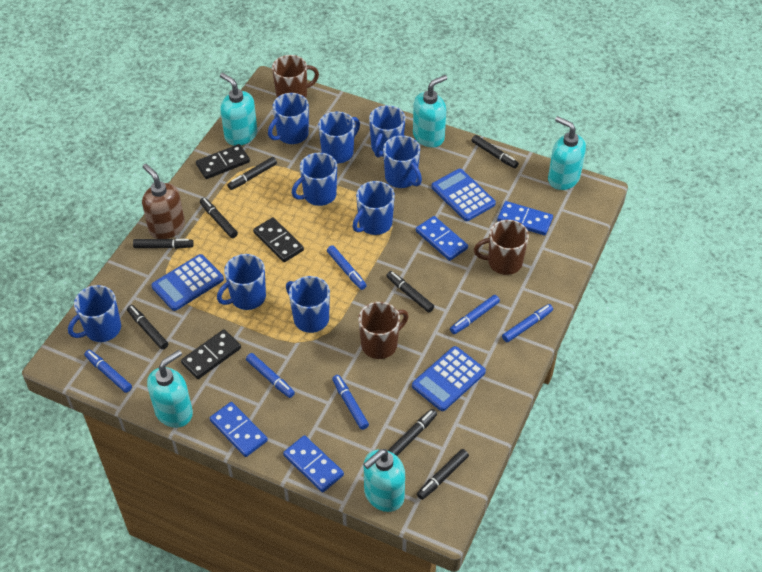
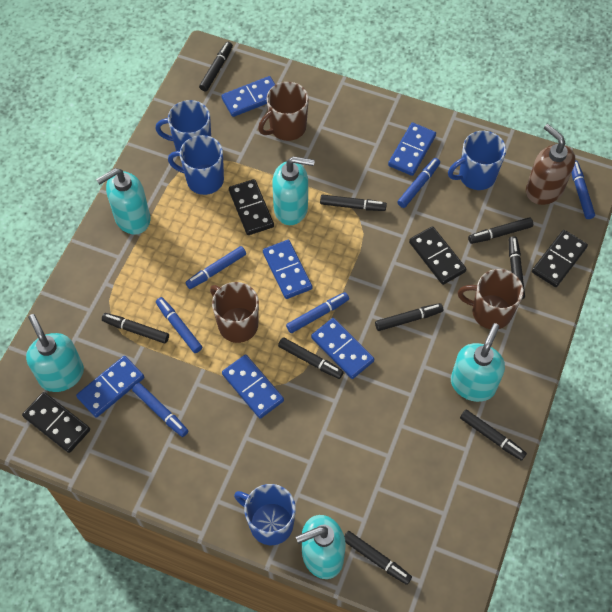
black domino: [181,329,241,379] [196,144,250,179] [253,217,304,262] = 3 -> [22,392,90,453] [229,179,274,235] [409,226,467,285] [532,230,588,287] = 4
black marker: [127,305,168,350] [133,238,194,249] [200,198,238,238] [227,157,277,190] [386,271,434,313] [388,409,437,456] [417,449,469,500] [471,135,519,168] = 8 -> [102,313,169,344] [199,42,233,91] [278,337,344,379] [320,194,387,211] [344,531,412,585] [375,303,443,331] [460,410,527,461] [468,217,533,244] [509,236,525,299] = 9
blue calculator: [151,254,224,311] [412,346,486,411] [431,169,496,221] = 3 -> none = 0
blue domino: [210,402,268,457] [283,435,344,493] [416,216,468,261] [497,201,553,235] = 4 -> [76,356,144,418] [221,76,275,117] [222,355,284,419] [263,240,312,299] [311,318,374,379] [388,123,436,176] = 6
blue mug: [68,285,121,342] [217,254,266,310] [268,93,309,144] [286,276,330,333] [292,153,337,206] [318,112,360,163] [353,181,395,235] [369,105,405,158] [383,135,422,188] = 9 -> [155,100,211,151] [168,135,224,195] [234,484,296,545] [448,131,506,190] = 4

